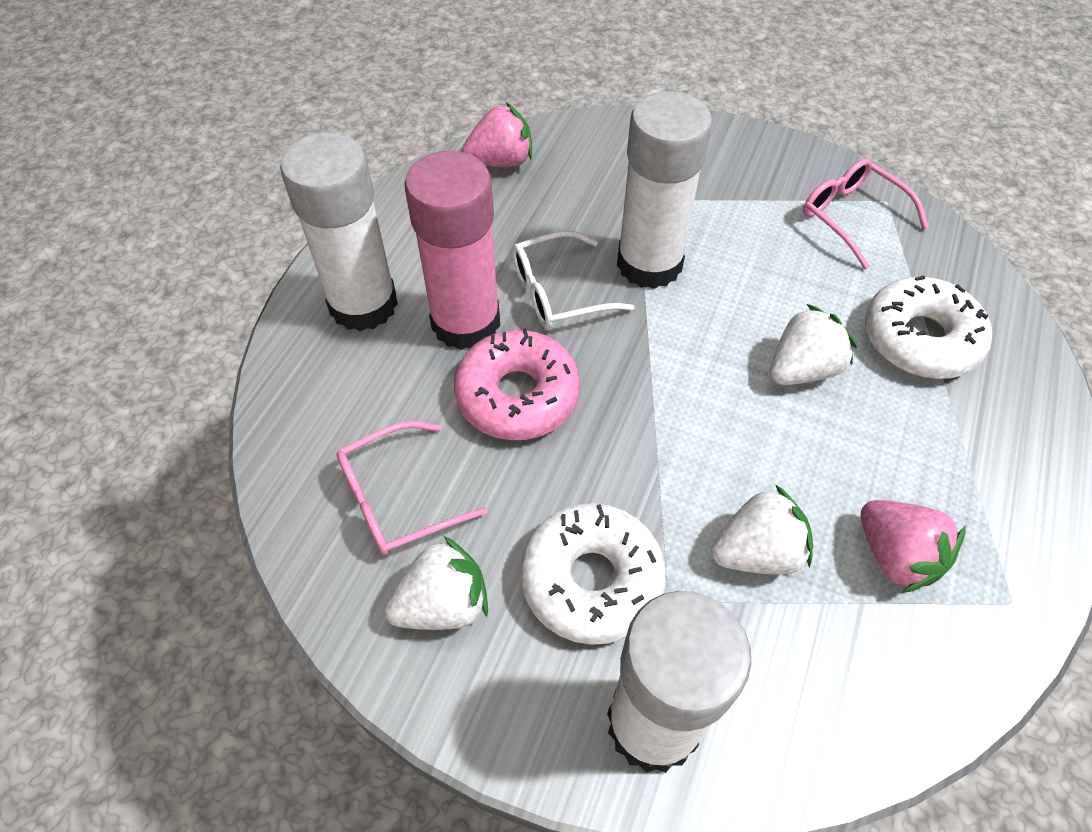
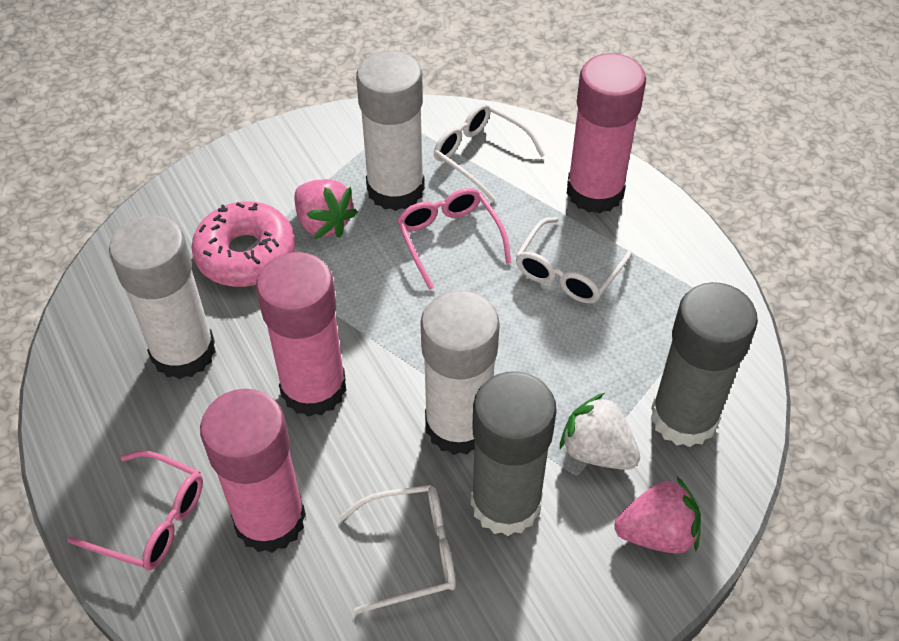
grey glue stick: none = 0 -> [471,371,557,536] [651,282,758,447] = 2
pink glue stick: [404,150,500,350] = 1 -> [200,389,306,553] [256,252,347,417] [566,53,646,213] = 3
white donut: [520,503,666,645] [865,275,992,379] = 2 -> none = 0
white glasses: [512,230,634,329] = 1 -> [339,485,456,614] [434,103,545,201] [516,217,632,304] = 3
white strawberry: [385,536,488,630] [711,484,813,575] [770,304,857,385] = 3 -> [560,393,640,470] = 1

